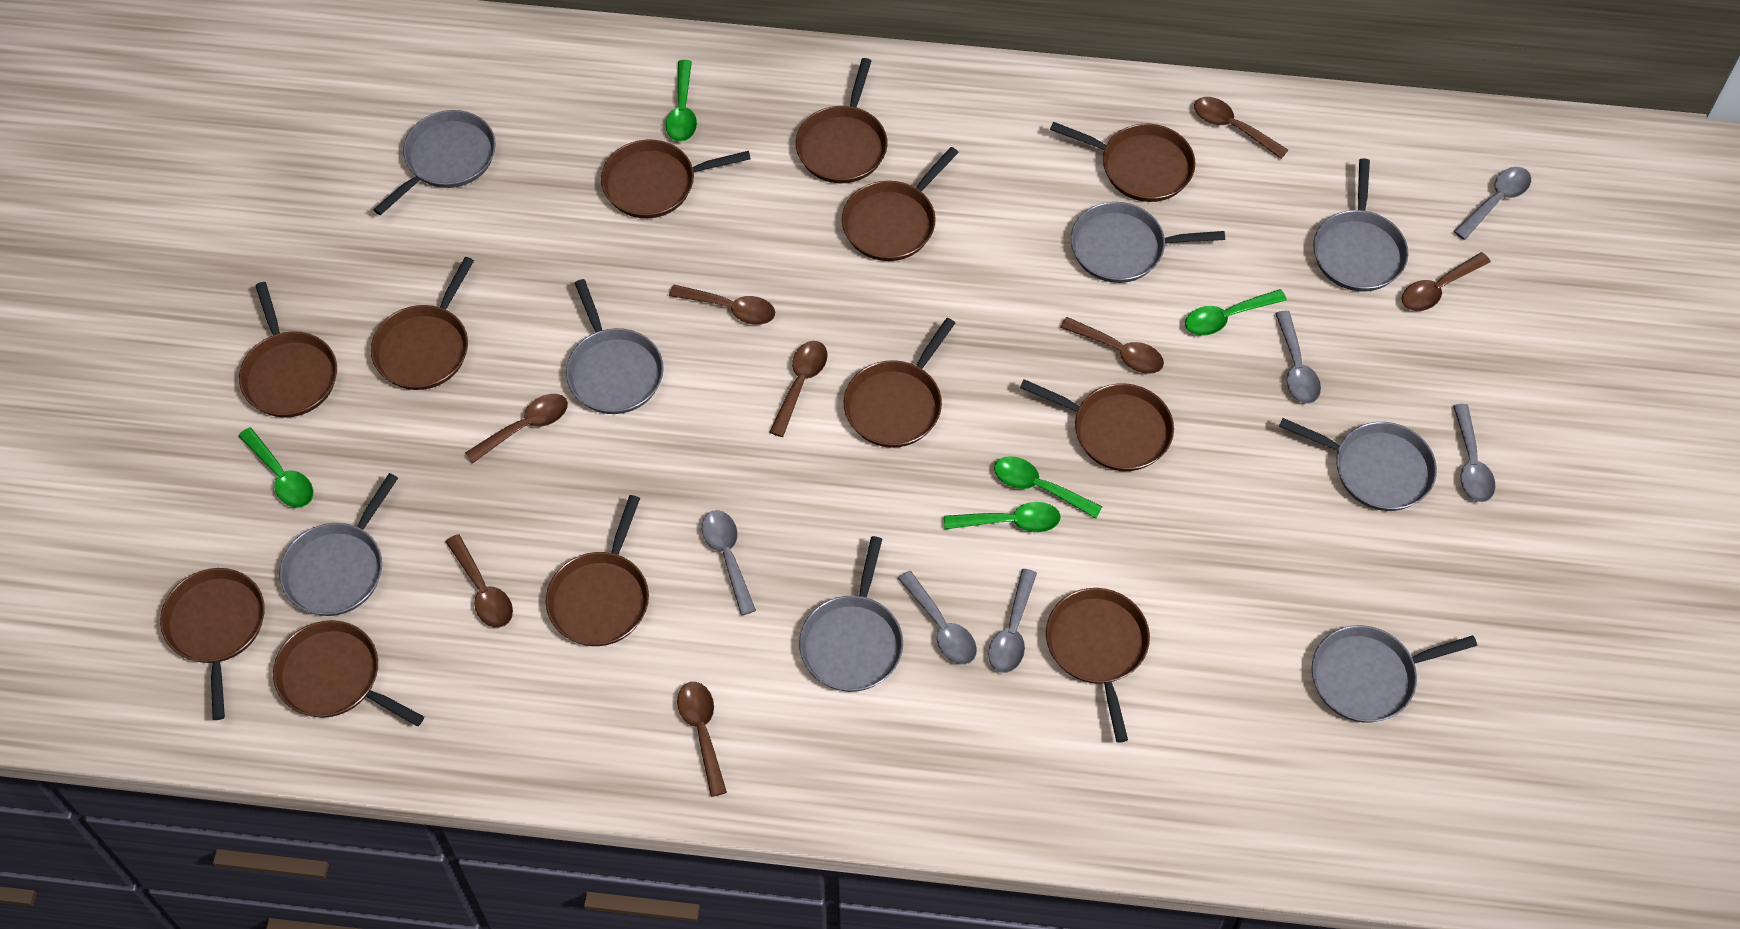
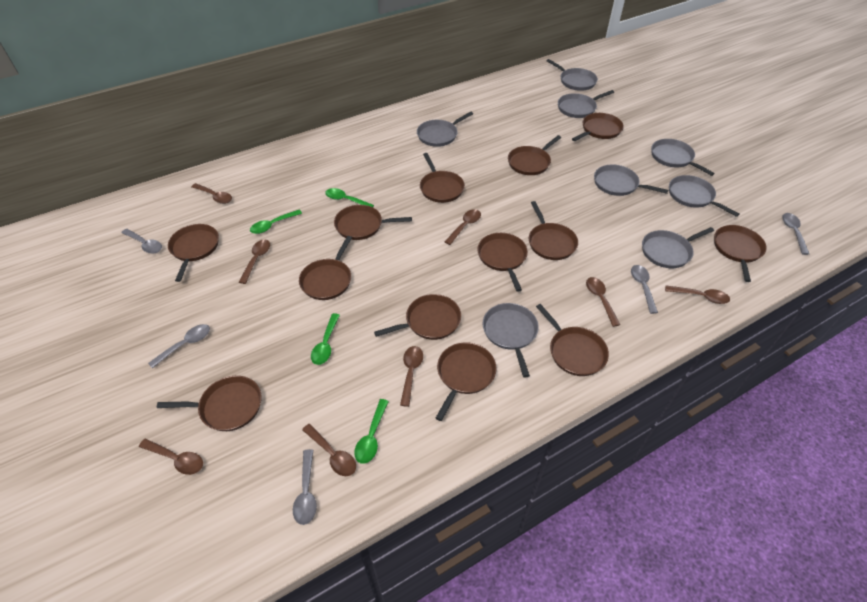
brown pan: [160,568,265,720] [239,282,337,418] [273,620,424,726] [371,257,474,390] [546,495,649,646] [601,139,751,218] [796,58,888,183] [842,147,959,261] [844,318,955,448] [1020,379,1174,471] [1046,588,1150,742] [1050,122,1196,202] = 12 -> [157,376,262,431] [168,224,219,282] [299,236,352,300] [334,205,412,240] [374,294,461,340] [420,153,465,203] [436,342,496,421] [477,233,528,292] [508,135,561,175] [529,201,578,260] [536,304,609,376] [572,113,624,141] [714,225,767,282] = 13
green spoon: [238,427,313,508] [666,60,697,142] [944,502,1061,532] [994,456,1102,518] [1185,289,1287,336] = 5 -> [250,210,302,234] [311,313,340,365] [325,188,374,207] [354,399,389,464] = 4
grey spoon: [702,510,756,615] [898,571,977,665] [988,569,1037,673] [1275,311,1321,404] [1453,404,1495,502] [1454,167,1531,240] = 6 -> [121,229,162,253] [148,324,210,368] [293,449,317,525] [631,265,658,314] [782,213,809,255] = 5

